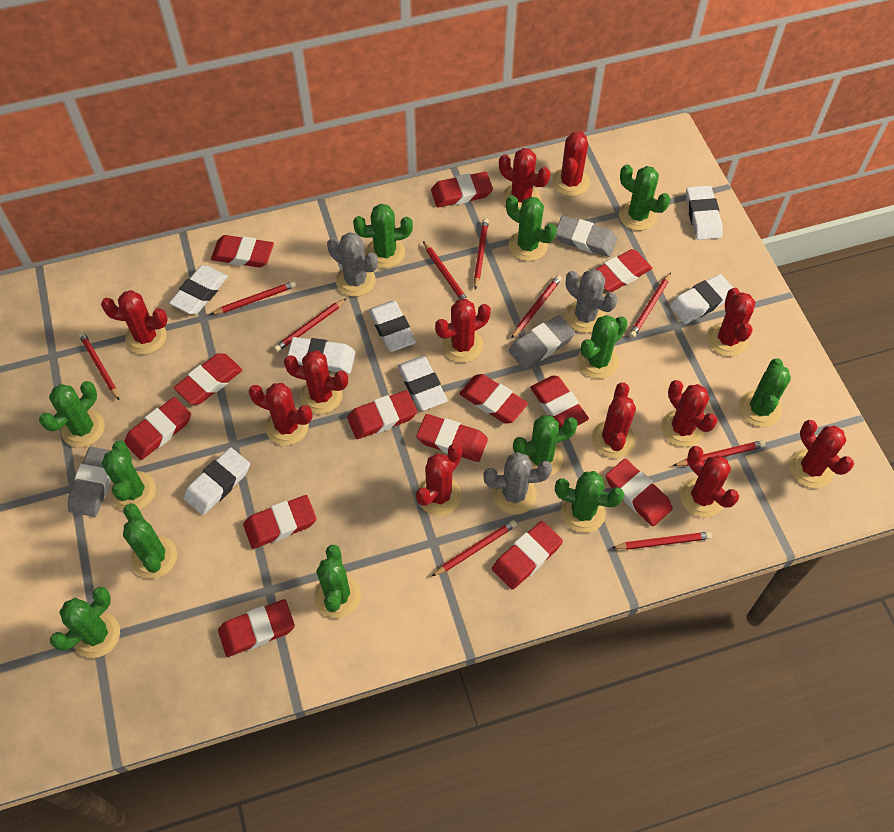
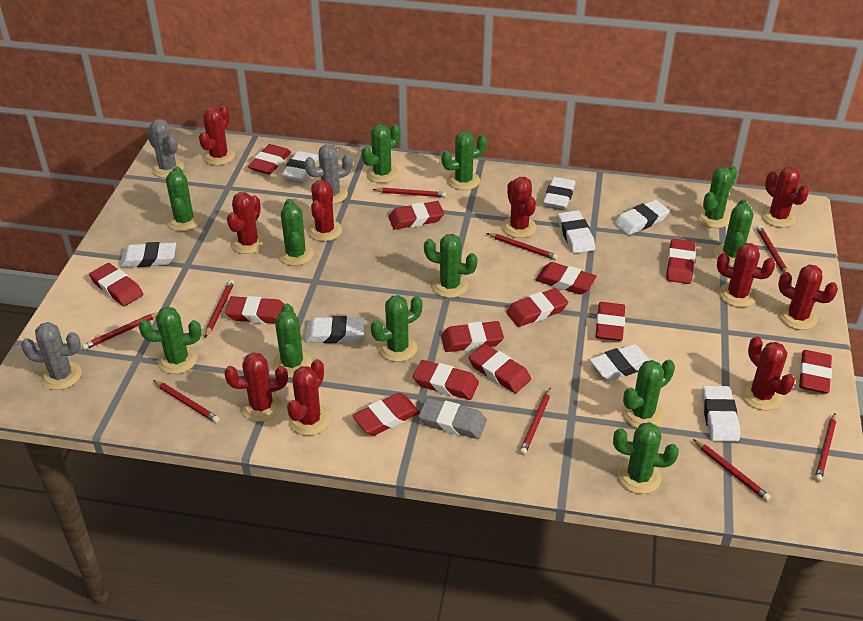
grey eraser: [68,447,111,517] [509,315,575,369] [556,216,617,257] = 3 -> [418,398,487,439] = 1
red cactus: [101,290,168,354] [248,383,312,446] [284,351,348,414] [416,444,462,515] [435,299,491,363] [499,148,550,209] [552,131,590,197] [592,382,636,458] [661,380,718,447] [680,446,739,517] [707,288,755,357] [790,420,854,488] = 12 -> [199,106,235,165] [224,352,288,422] [227,192,266,254] [287,359,330,436] [307,180,342,241] [502,177,536,238] [717,243,775,307] [741,336,795,411] [761,167,809,228] [778,264,838,330] = 10
red pencil: [79,332,120,401] [210,281,296,315] [274,298,347,352] [423,241,468,300] [431,520,517,577] [474,219,489,290] [511,275,562,339] [612,532,712,550] [629,272,671,338] [673,440,765,466] = 10 -> [82,312,158,350] [153,380,220,423] [205,280,234,338] [372,188,447,198] [487,233,558,260] [520,387,551,455] [693,439,771,501] [756,225,788,273] [815,413,836,482] = 9
white eraser: [169,265,228,314] [184,447,250,515] [287,337,356,374] [369,301,416,352] [398,356,448,411] [670,274,733,324] [686,185,723,240] = 7 -> [120,242,176,267] [281,151,319,181] [305,316,365,343] [543,177,576,209] [558,210,595,253] [590,344,650,381] [614,200,669,235] [702,386,740,442] = 8

